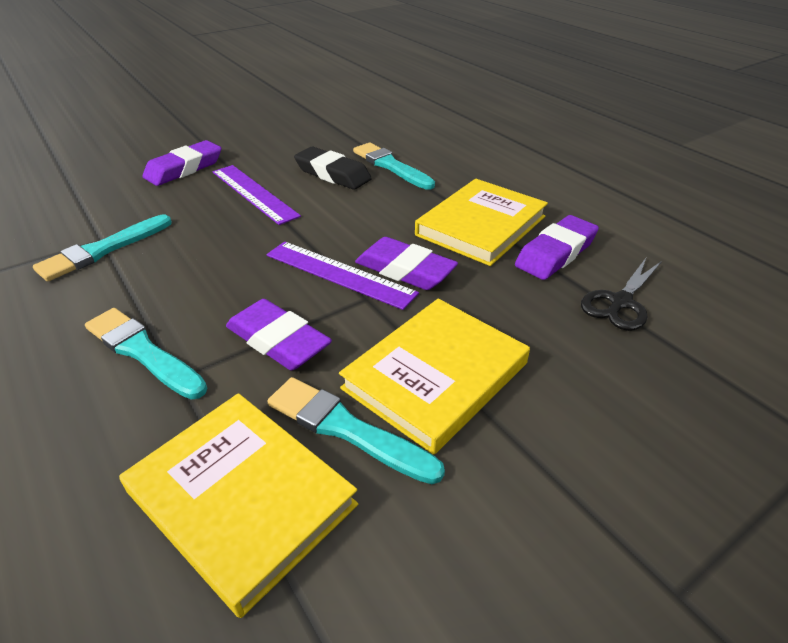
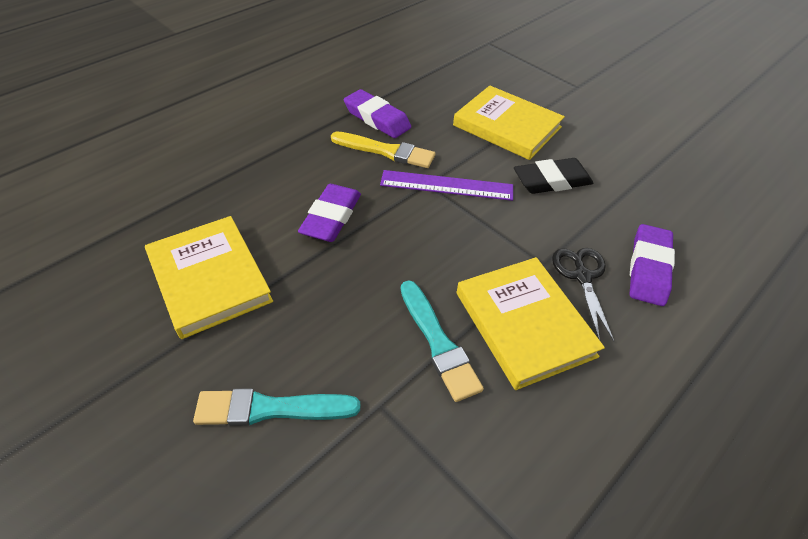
purple eraser: [142,140,222,186] [226,299,332,370] [355,237,458,290] [515,215,599,280] = 4 -> [298,184,361,242] [344,89,411,138] [629,224,675,306] = 3
purple ruler: [212,165,301,225] [266,241,419,310] = 2 -> [380,170,513,201] = 1
turquoise brush: [33,215,172,282] [85,308,207,400] [267,377,445,484] [353,143,435,189] = 4 -> [193,388,360,426] [401,280,484,402] = 2
yellow brush: none = 0 -> [331,131,435,168] = 1

